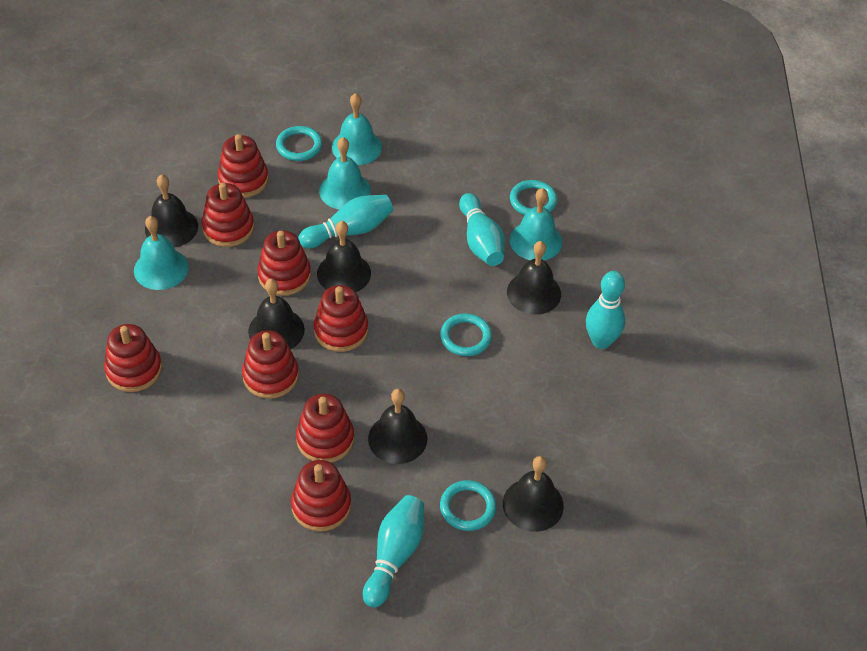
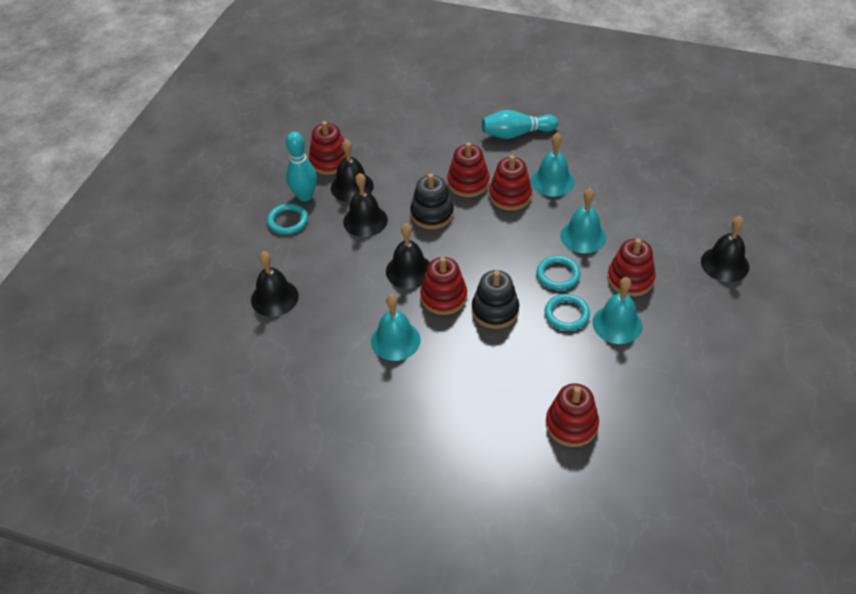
black bell: [145,174,198,248] [248,279,305,349] [317,221,371,292] [368,389,427,464] [503,456,564,532] [507,241,561,315] = 6 -> [251,251,299,317] [331,139,374,202] [343,173,388,237] [386,223,430,289] [701,216,749,282] = 5
black stacking toy: none = 0 -> [410,174,454,229] [472,270,519,329] = 2
red stacking toy: [104,324,162,392] [202,183,254,247] [218,134,269,198] [242,330,299,399] [257,230,311,296] [291,460,351,532] [296,393,354,462] [314,285,368,352] = 8 -> [309,121,346,175] [420,257,467,315] [447,142,490,197] [489,155,532,211] [546,383,599,447] [607,239,655,296] = 6
turquoise bowling pin: [298,195,393,248] [363,495,424,608] [459,193,505,266] [586,271,625,349] = 4 -> [286,132,317,201] [482,110,558,139] = 2
turquoise ring: [276,126,322,161] [440,313,492,356] [440,480,497,531] [510,180,557,215] = 4 -> [267,203,308,235] [537,256,581,290] [545,294,590,331] = 3

